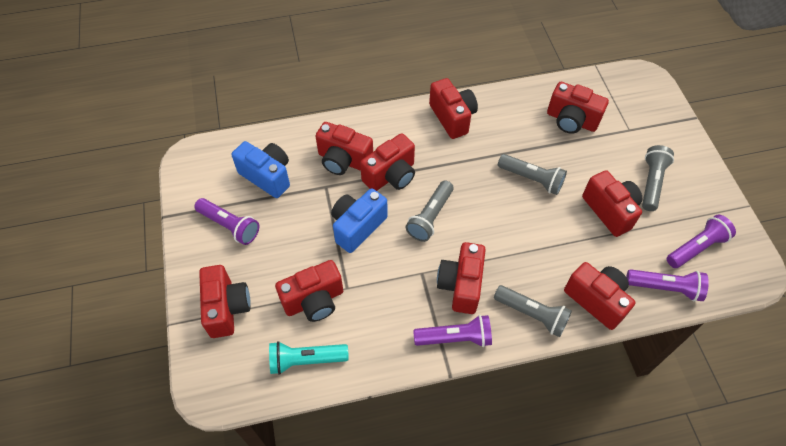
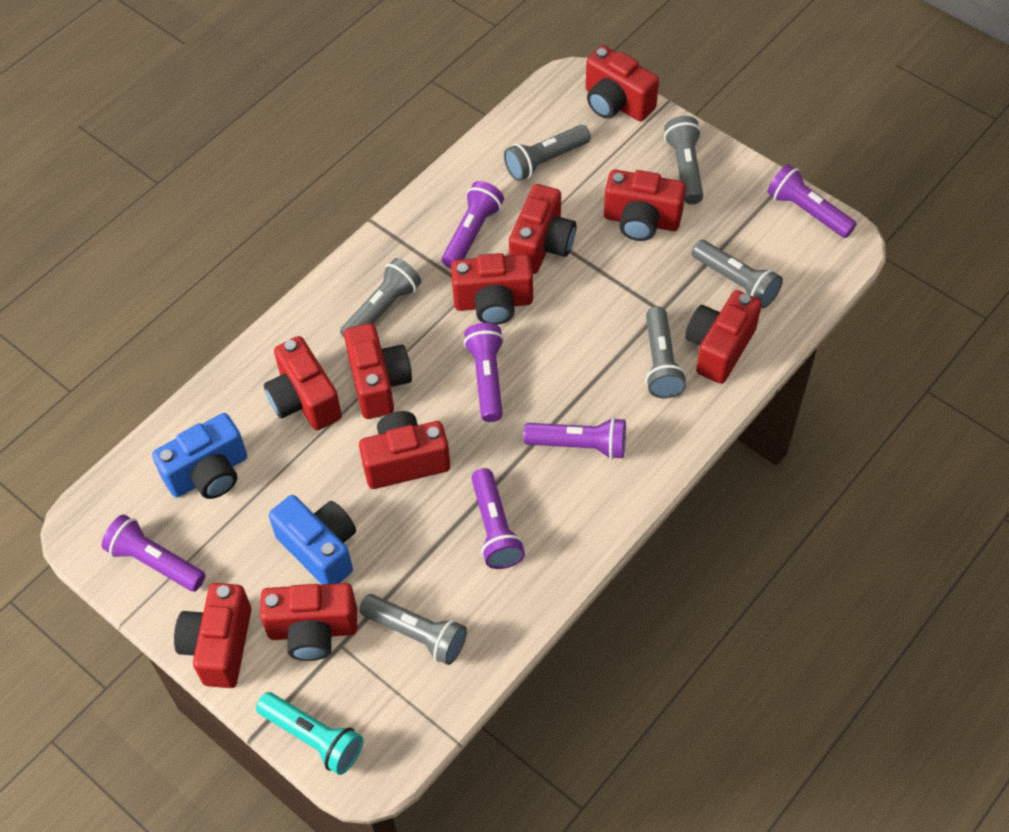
grey flashlight: [405,180,454,242] [494,285,572,337] [498,154,567,195] [642,145,674,211] = 4 -> [340,258,421,337] [359,594,467,665] [504,125,591,181] [645,306,687,398] [664,116,703,204] [692,240,783,308] = 6
purple flashlight: [194,198,259,245] [413,315,492,347] [626,269,709,301] [667,215,736,268] = 4 -> [102,515,206,592] [442,181,504,268] [464,323,504,422] [471,468,525,569] [523,417,626,459] [767,164,857,238] = 6
red camera: [199,265,251,338] [275,260,343,322] [316,122,373,175] [360,133,415,191] [429,78,478,139] [437,242,486,314] [547,82,609,134] [564,262,635,330] [582,170,642,237] = 9 -> [174,583,251,688] [260,583,357,661] [264,336,342,430] [344,323,412,419] [359,411,450,489] [451,253,533,325] [509,184,576,274] [586,46,659,121] [604,170,686,241] [685,290,762,384] = 10

